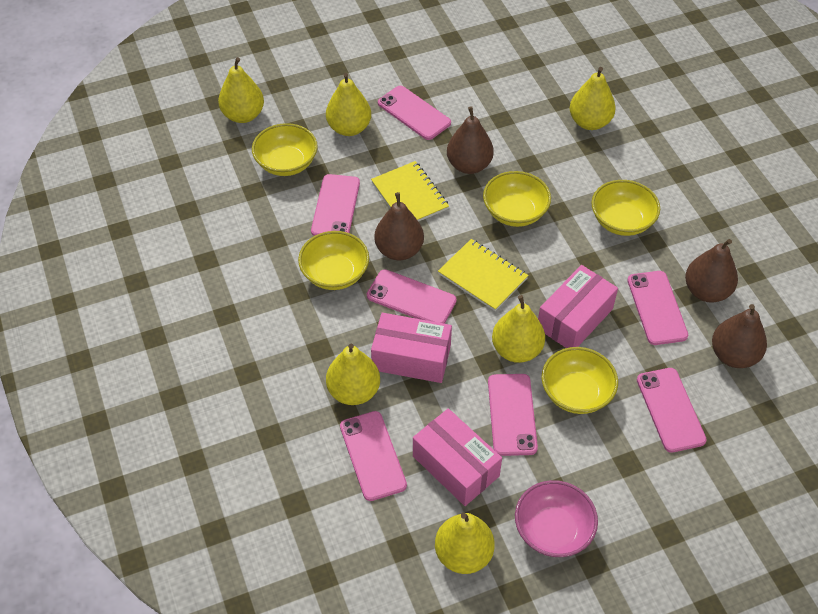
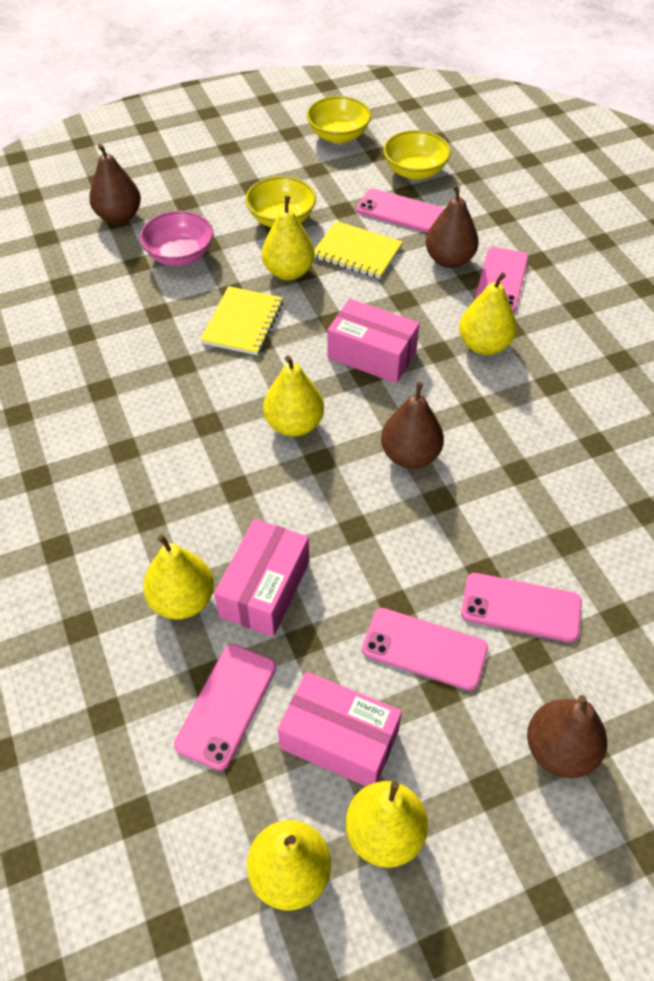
pink phone: [311,174,360,236] [340,411,407,501] [367,269,457,324] [378,86,451,140] [488,374,538,456] [627,271,688,345] [637,368,707,453] = 7 -> [174,644,276,771] [356,188,444,233] [362,608,488,691] [461,573,582,642] [474,247,528,313] = 5
yellow bowl: [252,123,318,176] [298,231,369,290] [483,171,551,227] [541,347,618,414] [592,180,660,236] = 5 -> [245,176,316,228] [307,96,371,143] [383,130,451,180] = 3

